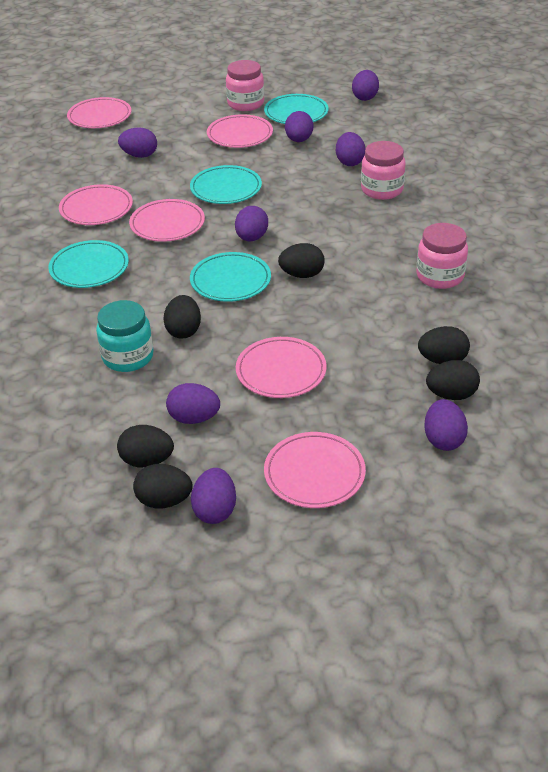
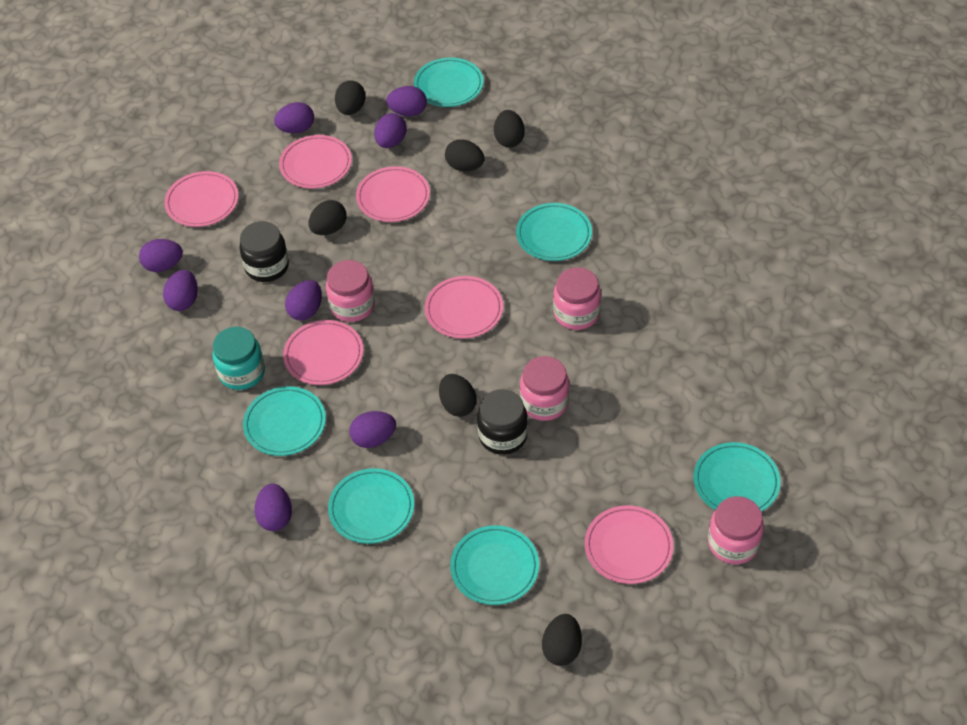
black jar: none = 0 -> [239,221,289,282] [477,389,528,455] = 2
pink jar: [226,60,264,111] [361,141,406,200] [417,223,468,289] = 3 -> [326,260,375,322] [520,356,570,421] [553,267,601,330] [708,496,764,564] = 4
turquoise plate: [48,240,129,288] [190,165,262,204] [190,252,271,302] [264,94,329,124] = 4 -> [243,386,326,456] [328,468,414,544] [414,58,483,107] [450,525,539,605] [516,203,592,261] [694,442,781,512] = 6

